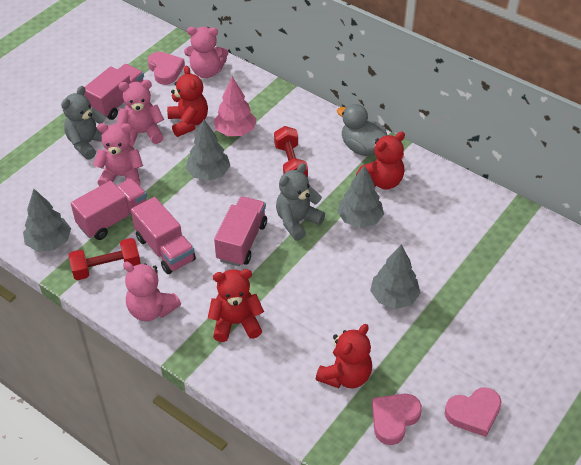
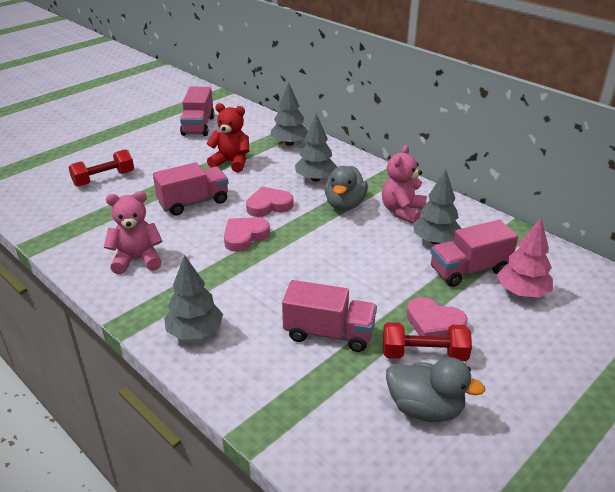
grey duck: [337,104,387,156] = 1 -> [325,166,368,211] [386,357,486,422] = 2
grey teddy bear: [61,86,106,160] [276,163,325,241] = 2 -> none = 0
pink teddy bear: [93,123,143,186] [117,80,164,146] [123,262,181,321] [184,27,228,78] = 4 -> [104,191,162,274] [382,145,426,224] = 2
red teddy bear: [167,65,208,137] [208,269,264,342] [316,324,372,388] [356,131,405,190] = 4 -> [206,103,249,172] = 1

